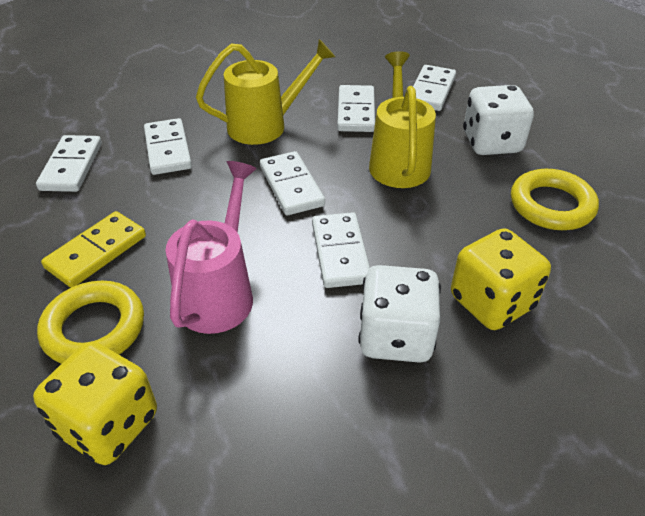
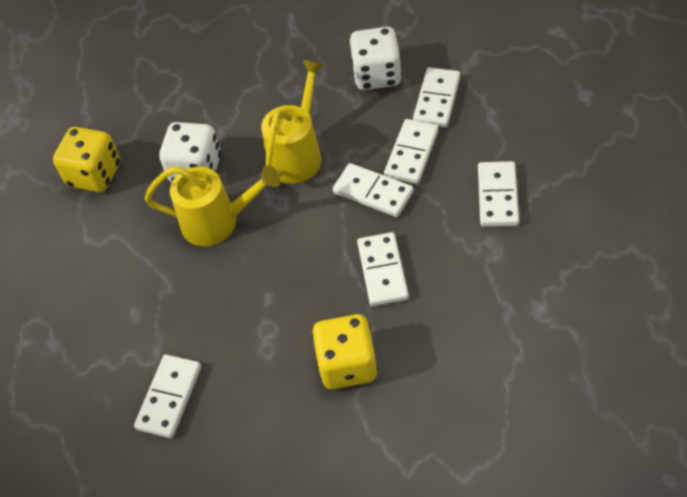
pink watering can: [165,161,257,334] = 1 -> none = 0
yellow domino: [41,211,146,288] = 1 -> none = 0
yellow ring: [37,281,144,364] [511,169,599,230] = 2 -> none = 0

